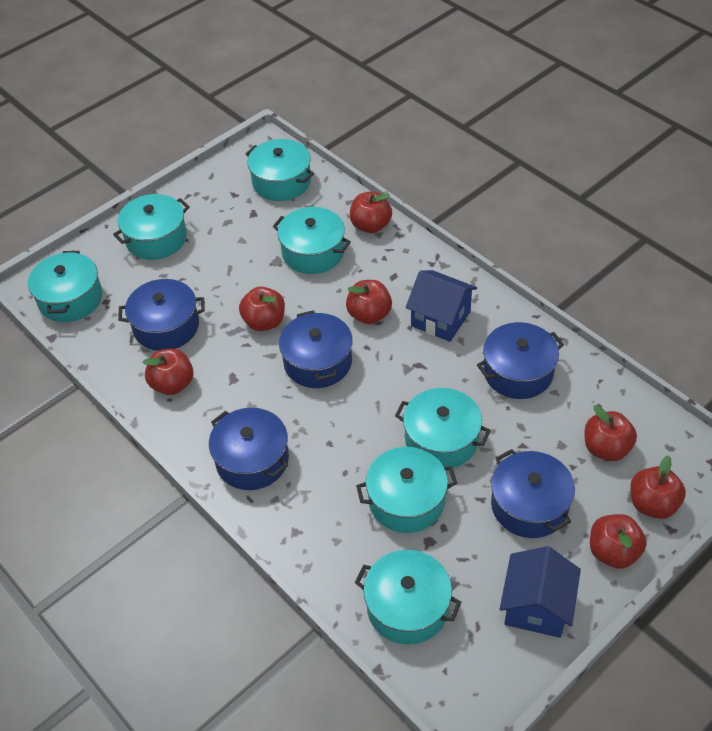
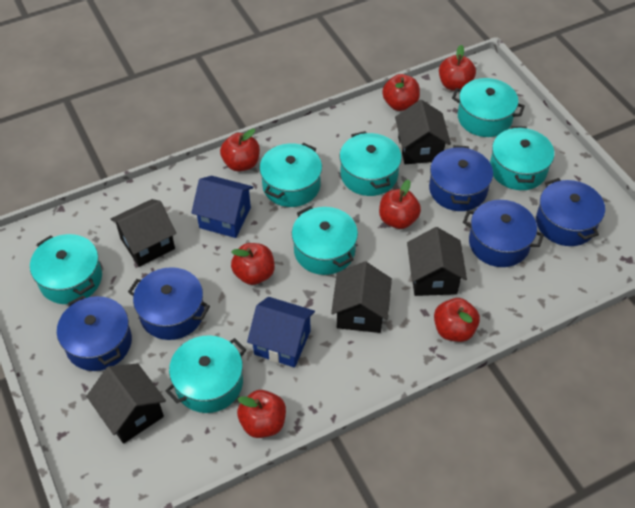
black house: none = 0 -> [86,363,166,443] [111,199,176,267] [331,261,392,333] [395,100,451,164] [407,227,467,296] = 5

